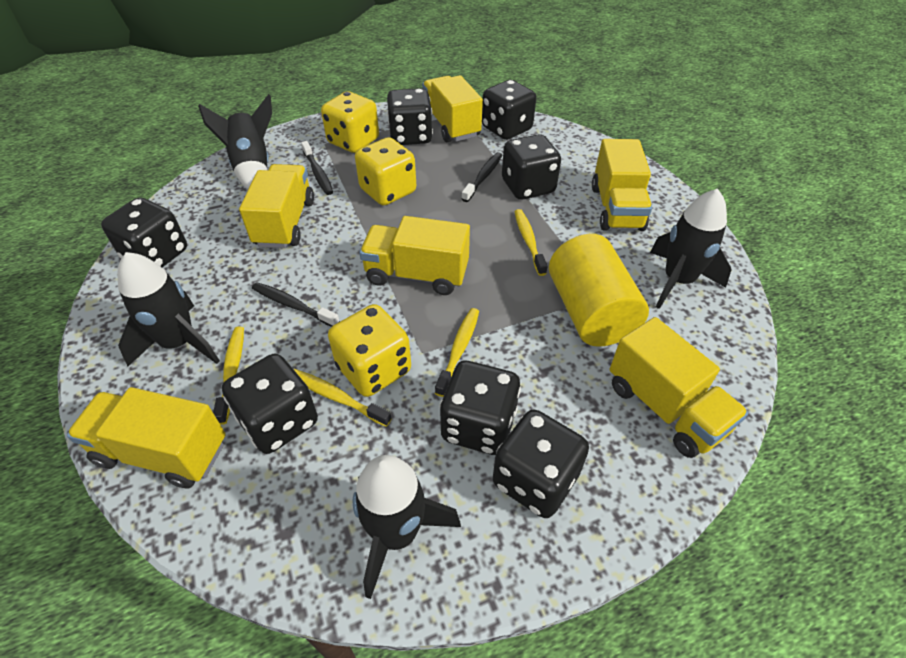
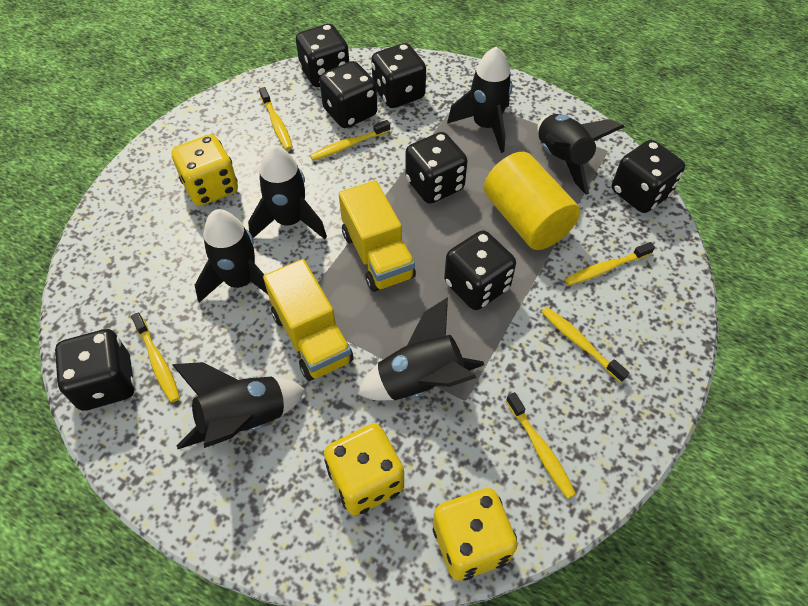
black rocket: [118,252,220,367] [198,94,272,189] [352,455,461,599] [650,189,732,309] = 4 -> [172,362,306,449] [195,209,268,302] [248,145,327,239] [357,297,484,400] [447,46,512,153] [537,114,624,195] = 6
black toothbrush: [252,282,340,327] [301,141,333,195] [462,152,502,202] = 3 -> none = 0
yellow toothbrush: [213,327,244,425] [294,369,392,427] [435,308,479,397] [514,209,548,276] = 4 -> [131,312,180,403] [259,87,293,150] [310,120,390,161] [506,392,576,499] [541,307,629,383] [564,242,655,286] = 6
yellow truck: [67,387,226,489] [239,164,314,248] [359,216,470,295] [422,75,483,142] [592,139,652,231] [610,317,748,458] = 6 -> [263,259,354,381] [339,180,416,292] = 2

